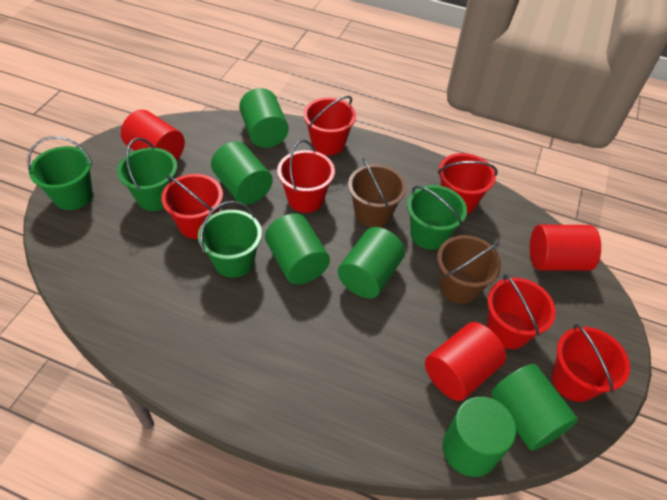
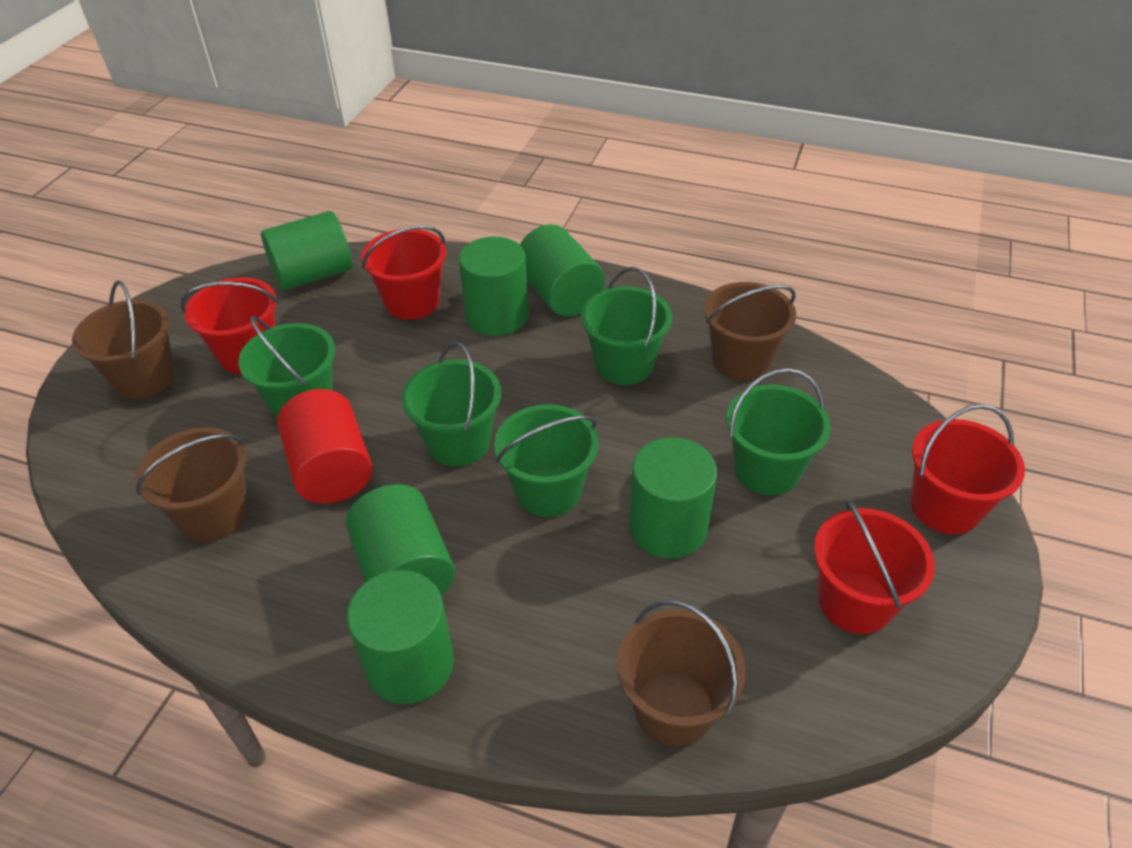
brown bucket: [348,158,406,227] [437,235,502,304] = 2 -> [72,280,175,399] [136,427,248,542] [617,599,746,747] [704,282,796,380] = 4
green bucket: [27,136,93,210] [117,138,177,211] [198,201,262,278] [407,185,467,250] = 4 -> [238,316,335,419] [402,342,501,467] [494,404,599,517] [581,267,672,385] [726,368,831,495] = 5
red bucket: [161,174,223,239] [277,140,335,213] [303,96,356,155] [438,153,498,214] [487,274,556,349] [552,324,630,402] = 6 -> [181,277,278,374] [361,226,446,320] [814,499,935,634] [910,404,1025,534] = 4
red cylinder: [121,110,185,161] [425,322,506,401] [530,224,601,271] = 3 -> [277,389,372,504] = 1

